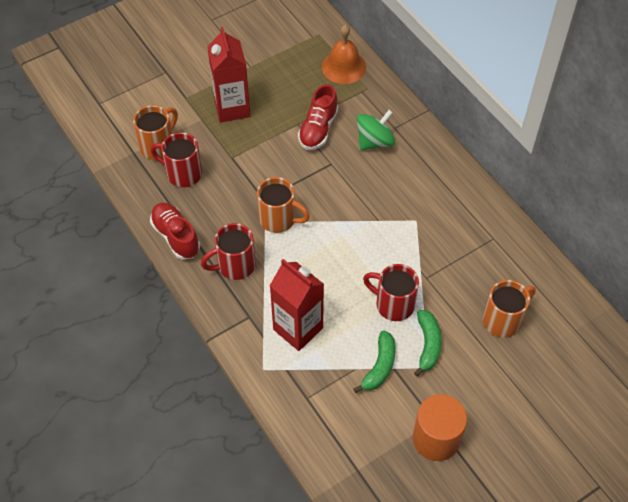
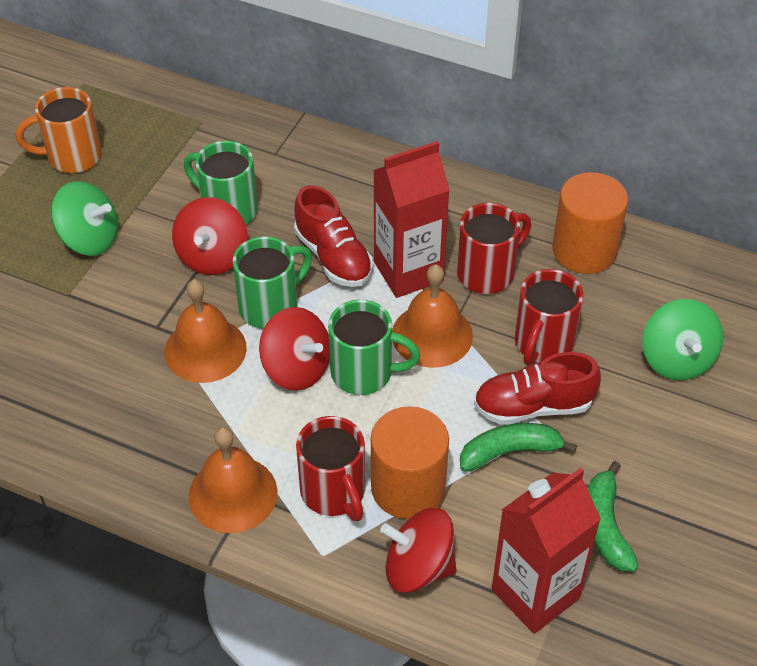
green mug: none = 0 -> [184,141,258,225] [233,236,312,329] [328,300,420,395] = 3
green spinning top: [357,110,395,150] = 1 -> [51,181,118,256] [642,299,723,380] = 2
orange bell: [322,25,366,84] = 1 -> [165,279,247,383] [188,427,278,533] [392,265,473,368] = 3
orange cylinder: [413,394,467,461] = 1 -> [371,406,449,519] [552,172,628,274] = 2
orange mug: [133,105,178,160] [257,177,310,233] [483,280,536,338] = 3 -> [16,87,102,173] = 1
red spinning top: none = 0 -> [172,197,248,275] [259,307,330,391] [380,508,456,593] = 3

